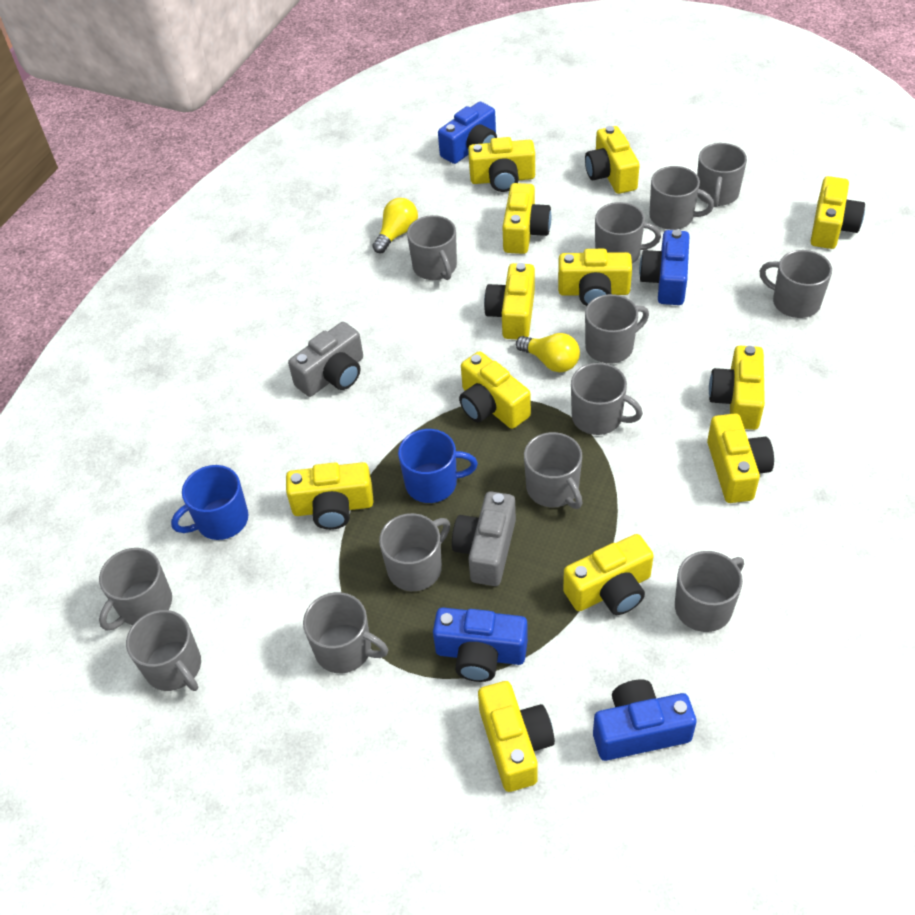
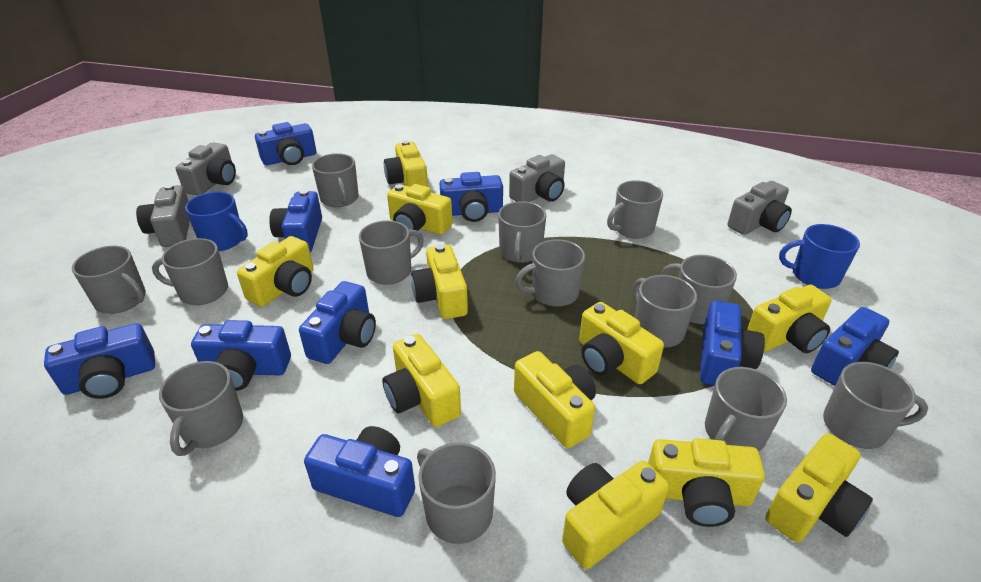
blue camera: [433,607,528,682] [438,102,497,164] [593,679,697,761] [639,230,689,305] = 4 -> [44,323,155,399] [191,320,291,391] [255,122,316,165] [269,190,322,252] [299,281,376,364] [304,426,415,517] [439,172,503,222] [700,300,765,386] [811,307,899,386] = 9
grey camera: [288,322,363,397] [452,491,516,586] = 2 -> [136,184,190,247] [176,142,236,196] [509,154,565,202] [728,181,792,235] = 4
yellow camera: [286,462,373,530] [459,351,531,429] [468,137,535,192] [478,681,555,792] [484,263,535,339] [502,183,551,254] [558,249,632,306] [563,534,654,615] [585,126,640,194] [707,413,774,503] [709,346,765,430] [811,176,865,249] = 12 -> [237,236,314,307] [382,334,461,427] [384,140,428,187] [387,184,452,235] [411,244,468,319] [514,351,596,448] [562,461,669,569] [579,302,664,384] [648,438,765,527] [747,285,832,353] [766,433,873,543] = 11
yellow light bulb: [372,198,418,253] [516,333,580,372] = 2 -> none = 0

